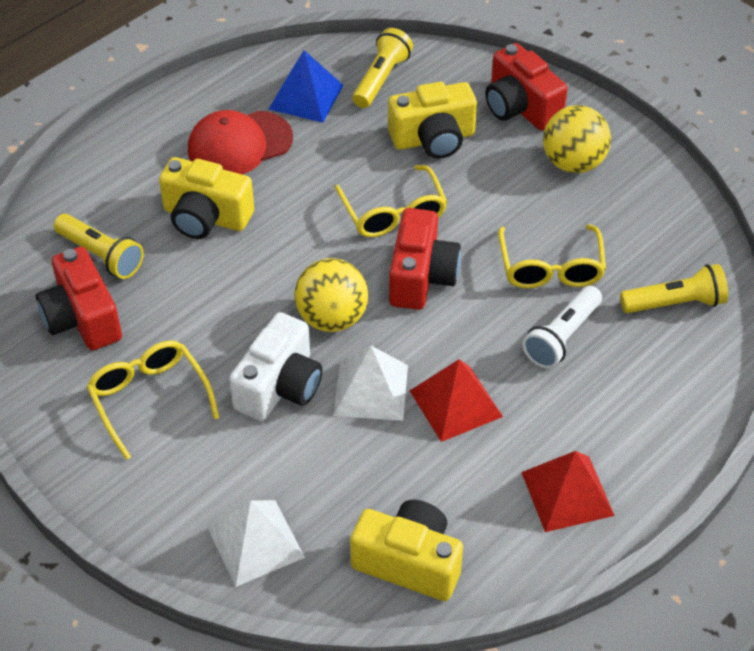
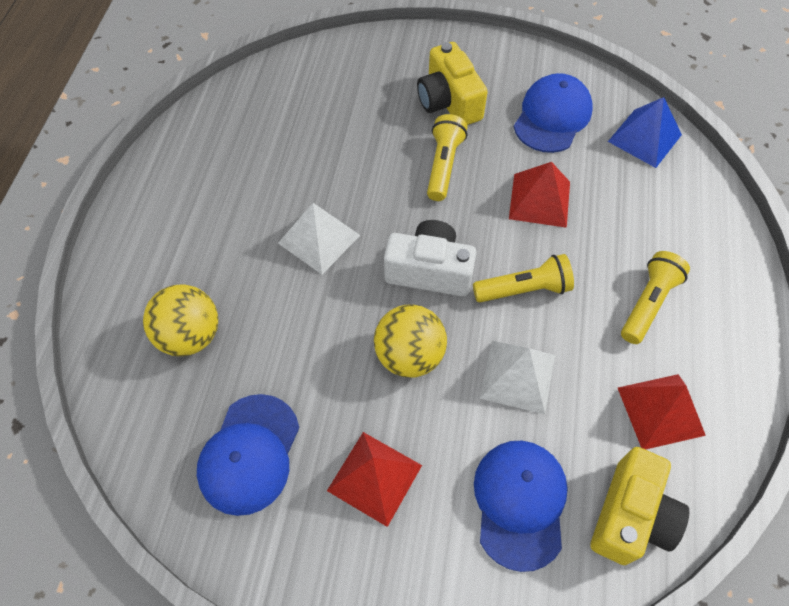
blue cap: none = 0 -> [197,394,299,516] [474,441,568,572] [514,73,593,153] = 3
red camera: [36,247,122,350] [389,208,461,310] [485,43,567,130] = 3 -> none = 0
red cap: [188,110,293,175] = 1 -> none = 0
red pyramid: [410,359,503,442] [521,451,615,532] = 2 -> [327,432,422,527] [509,162,570,228] [618,374,706,450] = 3
white flashlight: [523,286,602,369] = 1 -> none = 0
yellow camera: [159,157,254,239] [350,500,463,601] [388,82,477,159] = 3 -> [417,42,488,125] [590,447,689,565] = 2
yellow glasses: [86,341,220,460] [335,165,447,237] [498,224,606,288] = 3 -> none = 0

